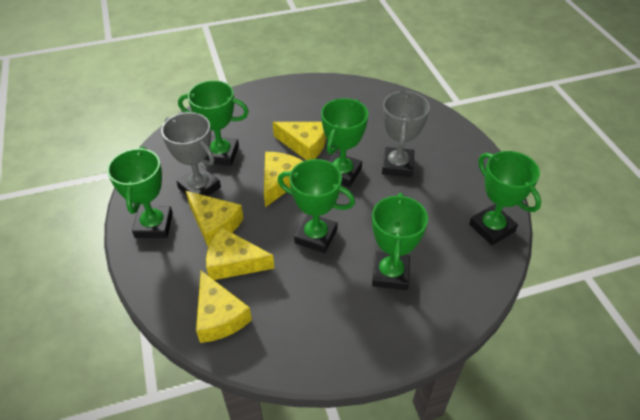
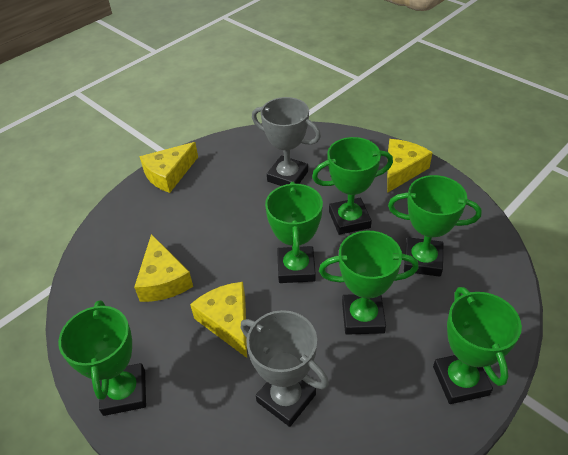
yellow cheese: [186,191,244,247] [196,271,252,343] [206,227,274,280] [264,152,303,207] [273,122,326,160] = 5 -> [134,234,193,302] [139,142,198,193] [190,282,247,358] [387,139,433,193] = 4

